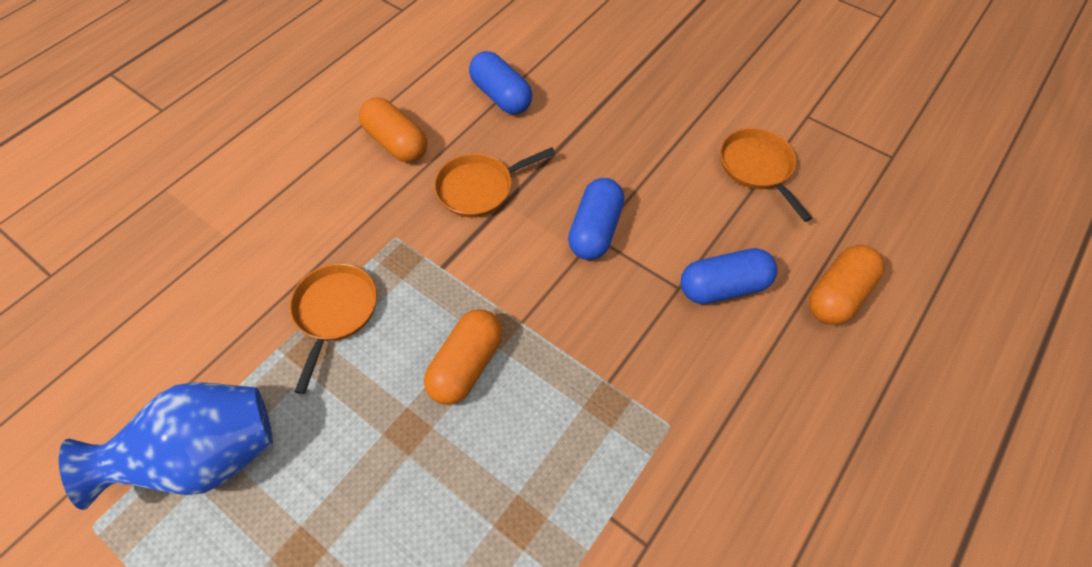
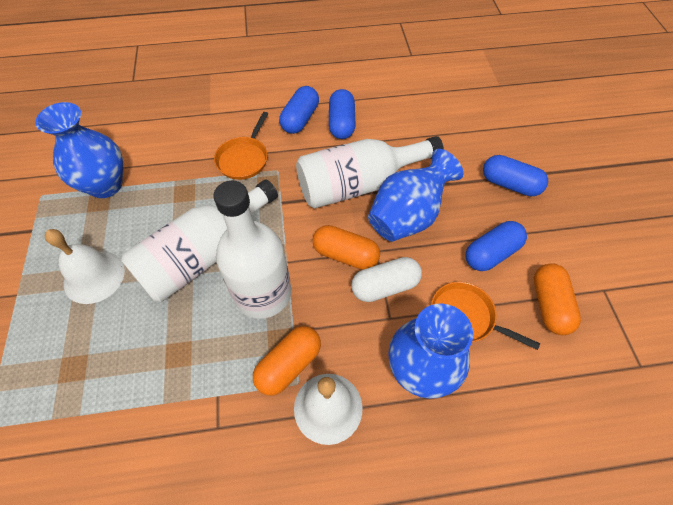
blue capsule: [469,51,532,114] [568,178,624,260] [681,248,777,304] = 3 -> [279,86,319,134] [329,89,356,139] [466,221,527,271] [483,155,548,196] = 4
blue vase: [59,382,273,510] = 1 -> [35,102,123,198] [368,149,463,242] [388,303,473,399] = 3
orange pan: [289,263,377,394] [434,147,556,217] [720,128,812,222] = 3 -> [214,112,268,180] [431,282,540,350] = 2
white bell: none = 0 -> [45,229,125,304] [294,374,363,445] = 2
white bottle: none = 0 -> [121,180,278,302] [213,181,291,319] [296,136,444,208] = 3
white capsule: none = 0 -> [351,257,422,302] = 1

